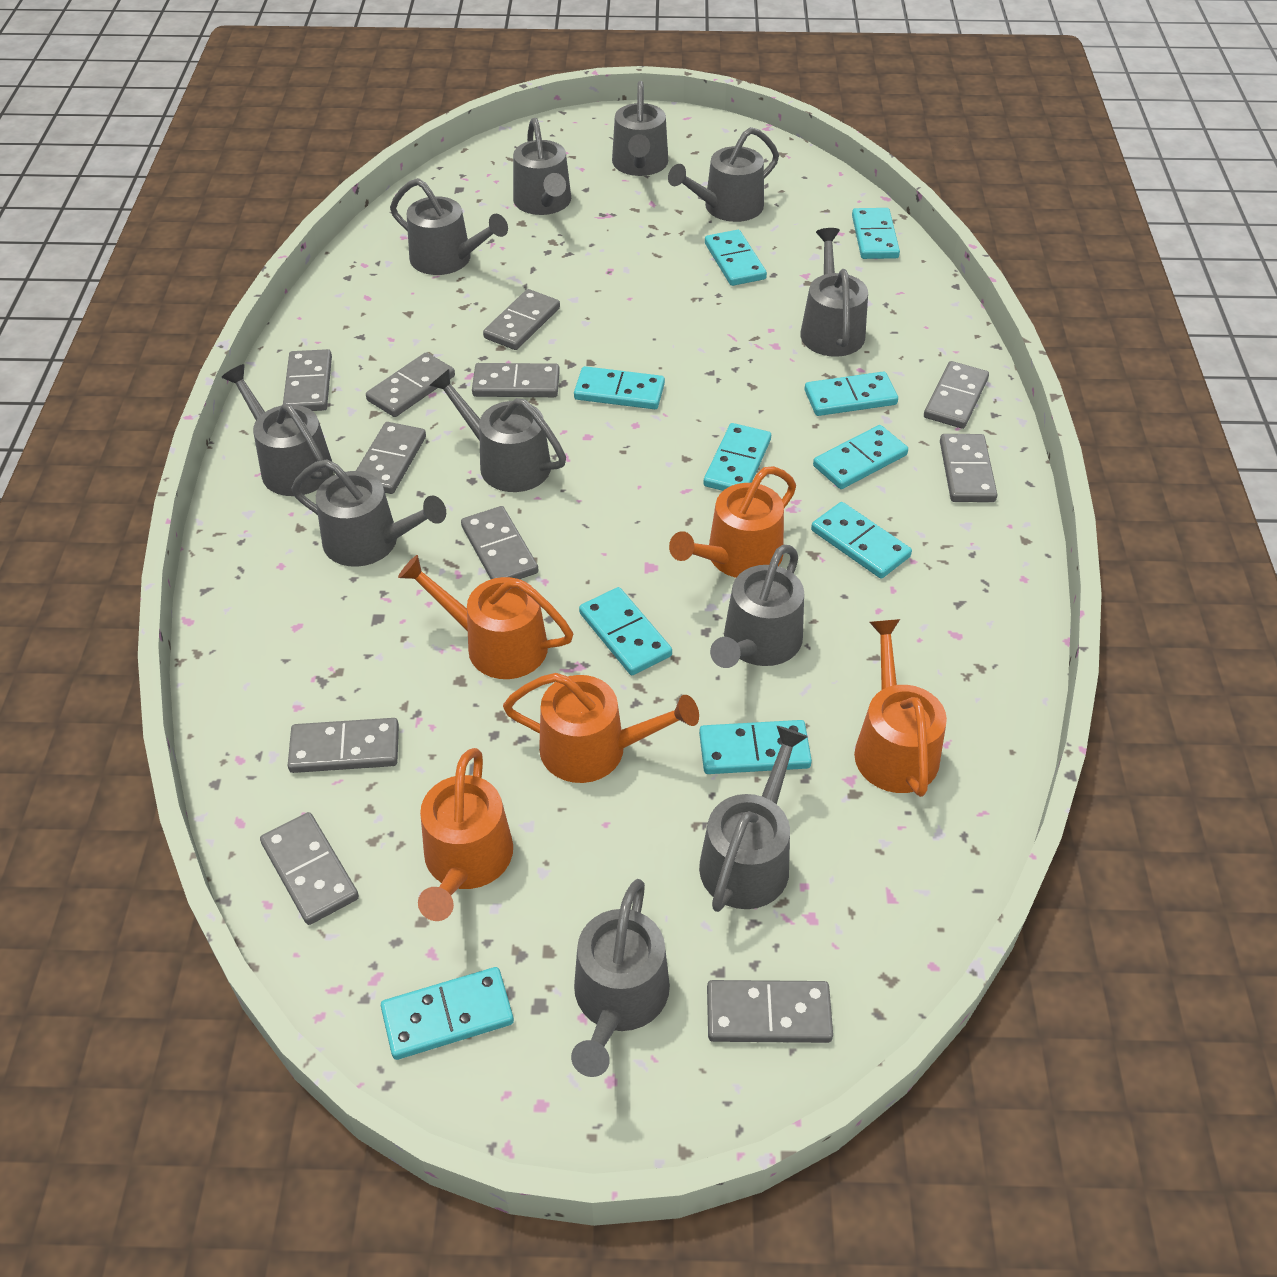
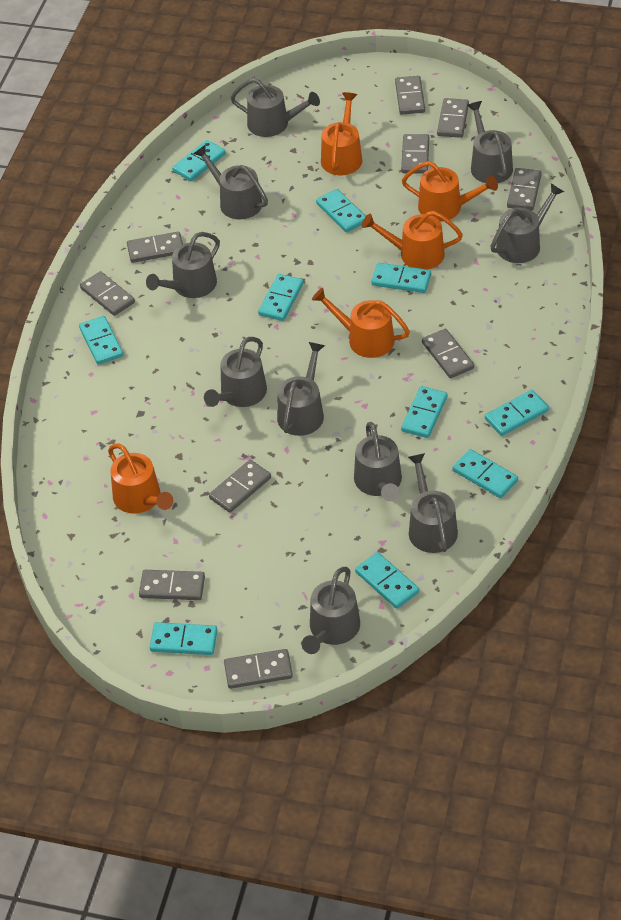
grey domino: [260,812,359,925] [283,349,332,411] [288,718,399,773] [356,422,426,494] [366,352,455,417] [461,506,538,579] [472,363,560,397] [483,289,560,350] [707,980,833,1043] [924,361,989,429] [940,434,997,502] = 11 -> [80,271,135,316] [127,232,183,263] [139,570,205,600] [209,460,271,513] [224,649,293,689] [395,76,425,115] [401,134,429,174] [422,329,474,378] [437,98,469,138] [507,168,542,211] = 10
grey watering can: [221,364,333,496] [291,459,446,567] [390,178,508,275] [429,369,566,492] [513,118,571,215] [571,879,670,1077] [612,81,668,176] [668,127,779,222] [699,726,808,912] [710,545,804,668] [800,228,868,357] = 11 -> [146,232,220,298] [193,144,268,220] [204,337,267,407] [230,78,320,137] [277,342,325,436] [302,567,360,654] [354,422,402,501] [408,453,458,553] [467,101,513,183] [490,183,564,263] = 10

